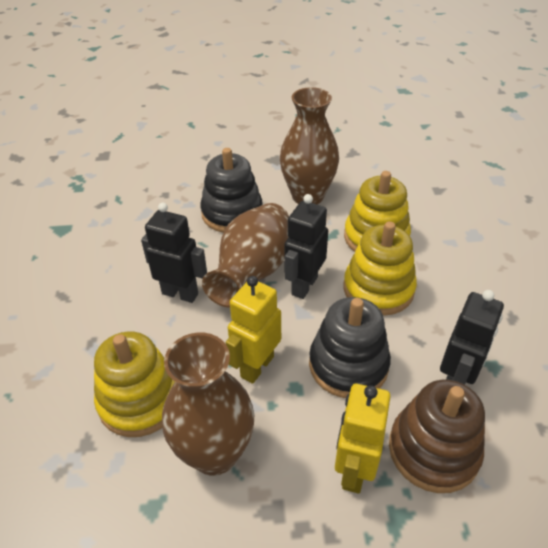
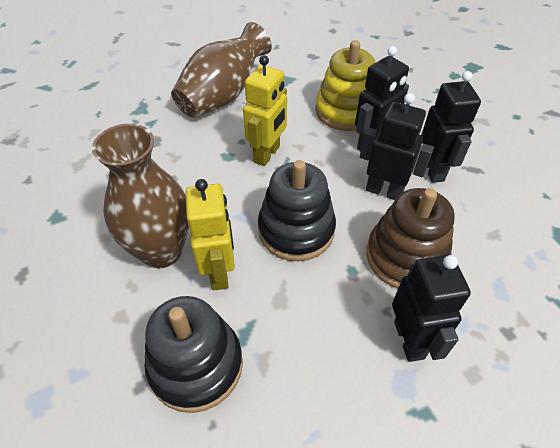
black robot: [141,203,207,303] [284,194,328,299] [440,290,504,385] = 3 -> [355,46,409,151] [360,93,434,200] [392,255,471,362] [421,71,481,183] = 4
brown vase: [162,333,254,476] [202,203,289,308] [280,87,339,205] = 3 -> [92,124,189,269] [171,22,272,118] = 2
yellow stacking toy: [94,331,175,437] [344,171,411,252] [344,221,417,316] = 3 -> [315,40,375,131] = 1

